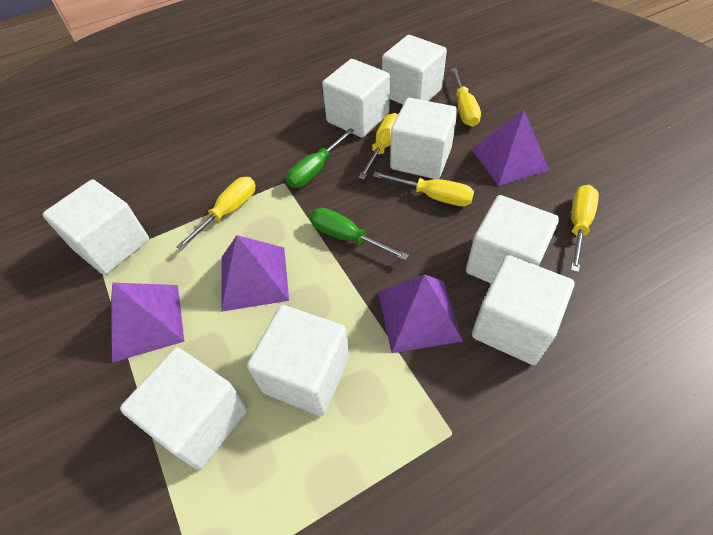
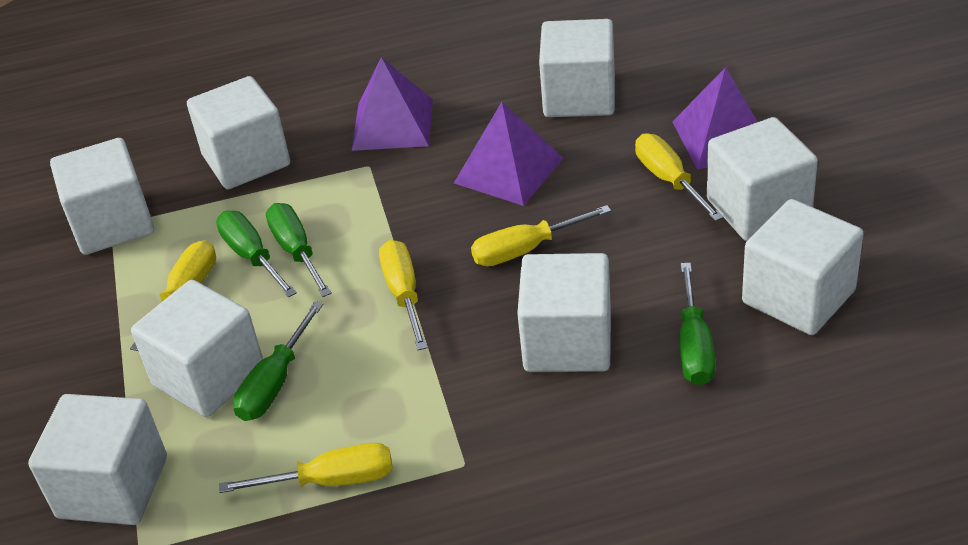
green screwdriver: [286,128,355,188] [310,208,409,260] = 2 -> [216,210,297,297] [233,301,323,421] [266,203,332,297] [680,263,716,385] = 4
purple pyramid: [111,283,184,363] [221,235,289,312] [378,274,463,353] [471,110,549,186] = 4 -> [351,57,433,151] [454,102,563,206] [672,67,758,170] = 3

